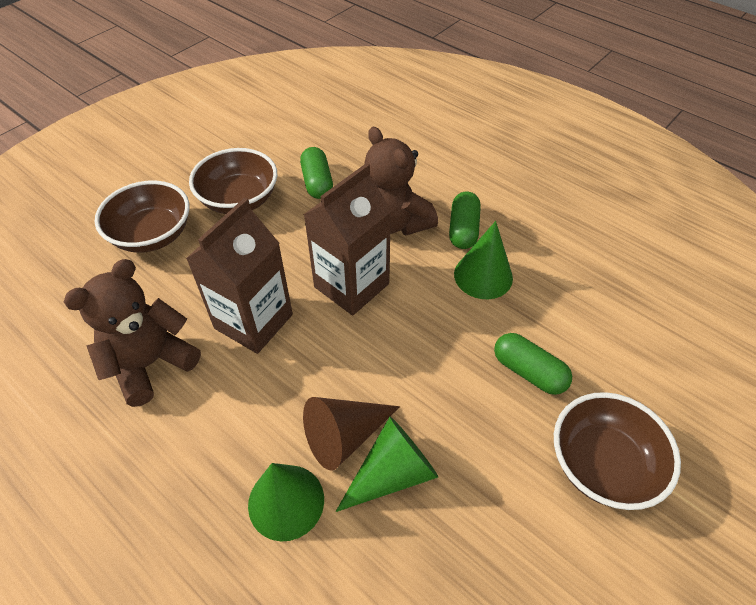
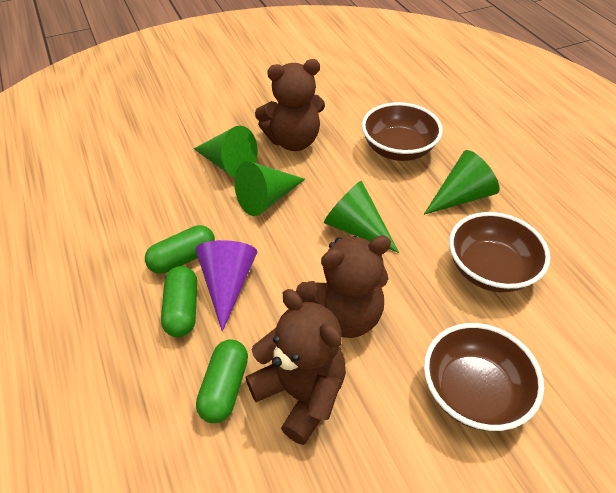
brown carton: [186,198,293,354] [303,163,391,315] = 2 -> none = 0
brown cone: [303,397,400,471] = 1 -> none = 0
brown teddy bear: [64,259,201,407] [364,127,438,236] = 2 -> [246,289,346,445] [255,59,325,151] [296,235,391,338] = 3
green cone: [248,463,324,542] [336,417,438,512] [454,221,513,299] = 3 -> [194,126,258,178] [234,161,305,216] [324,181,399,253] [424,150,499,215] = 4
purple cone: none = 0 -> [196,240,257,332] = 1

